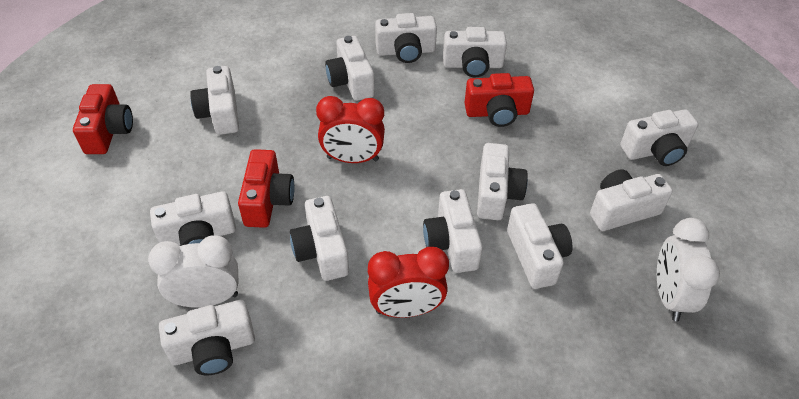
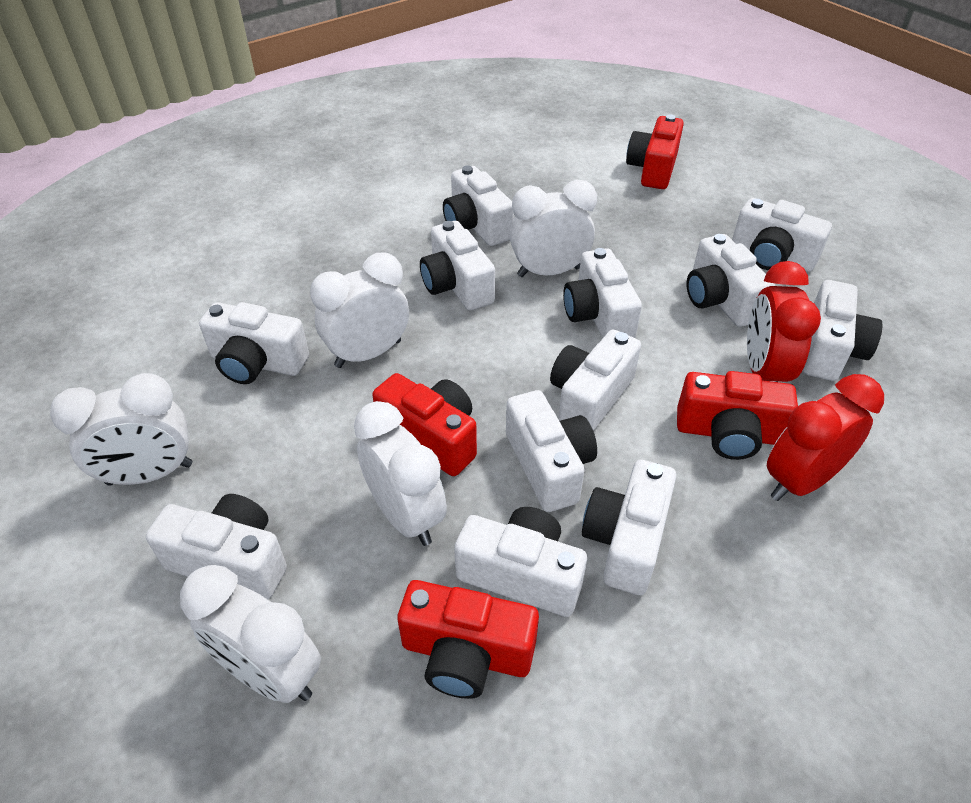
red camera: [73,84,133,154] [238,149,294,228] [464,73,534,127] = 3 -> [372,373,477,476] [397,580,539,699] [626,115,684,189] [677,371,798,460] = 4
white clock: [148,235,238,307] [657,218,720,321] = 2 -> [50,373,193,486] [180,565,321,703] [310,252,409,368] [354,401,447,546] [510,180,597,277] = 5

